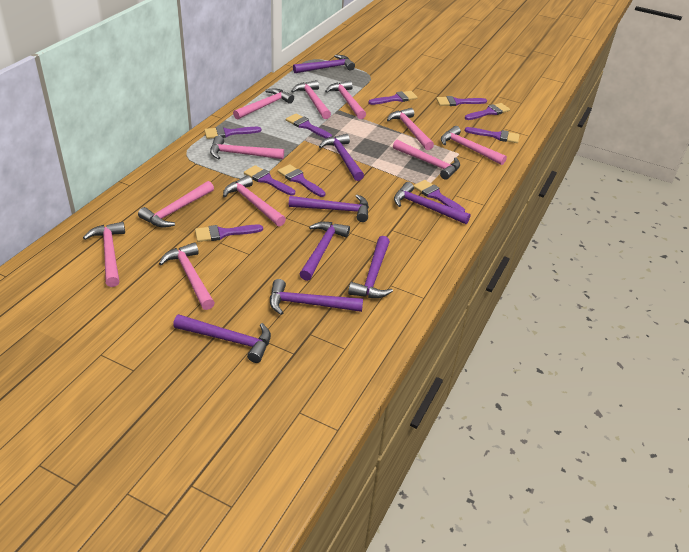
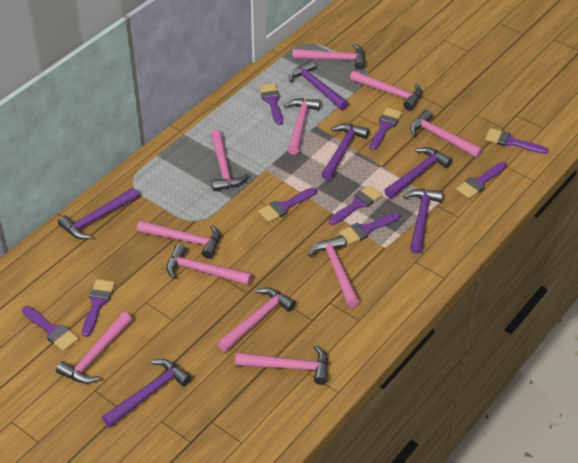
purple brush: [195,225,263,242] [204,126,262,139] [244,165,295,196] [278,164,326,197] [286,114,332,138] [368,91,418,105] [413,180,465,212] [436,96,487,106] [465,103,510,120] [465,127,519,143] = 10 -> [22,306,79,351] [82,279,115,337] [258,187,317,222] [259,83,283,125] [329,185,382,225] [339,212,401,245] [369,108,402,150] [456,162,507,199] [485,128,548,154] = 9
purple hammer: [173,314,271,363] [270,279,363,315] [289,194,369,222] [293,55,355,73] [300,222,350,281] [319,134,364,181] [348,236,393,298] [394,182,471,224] = 8 -> [58,188,139,239] [102,359,192,428] [289,60,349,110] [321,124,369,180] [384,147,452,198] [403,189,443,254] = 6

